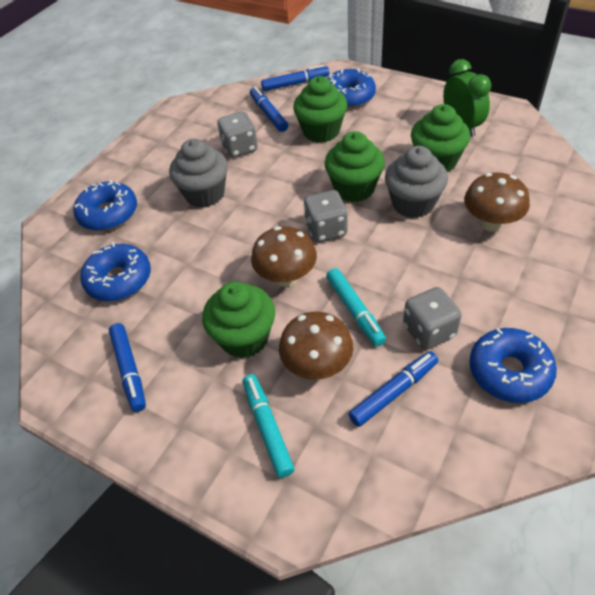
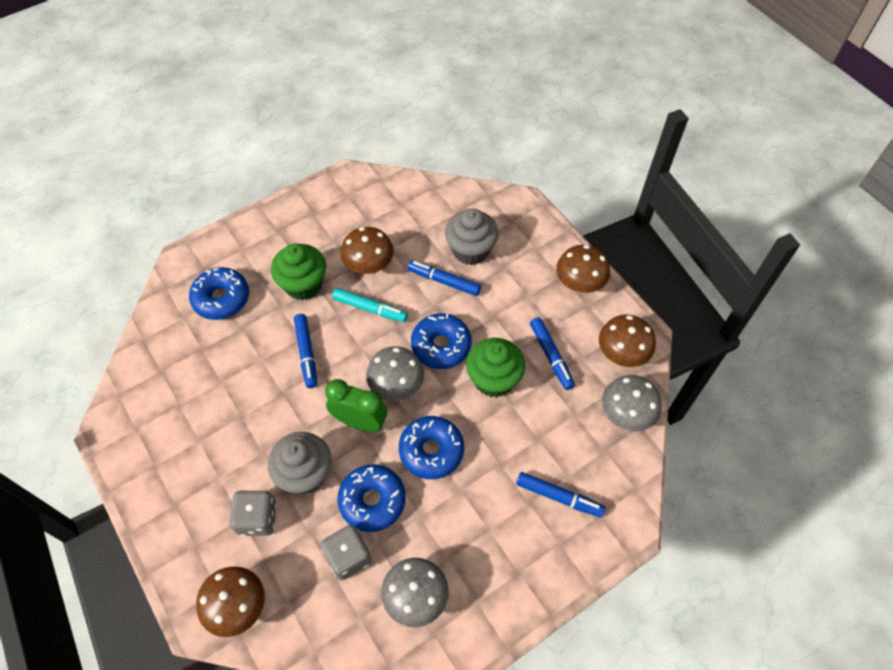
brown mushroom: [251,226,317,287] [279,312,353,379] [464,173,530,232] = 3 -> [196,567,265,637] [341,227,394,275] [556,245,610,293] [599,315,656,367] = 4
green cupcake: [202,282,275,358] [293,76,347,143] [325,131,385,202] [411,104,470,172] = 4 -> [271,244,326,300] [466,338,526,397] = 2
grey dice: [217,112,258,158] [304,190,348,242] [403,287,462,350] = 3 -> [230,490,277,537] [320,525,372,580] = 2
grey mushroom: none = 0 -> [366,346,424,401] [381,558,449,627] [602,375,662,431] = 3
turquoise marker: [243,374,294,478] [326,268,386,347] = 2 -> [332,288,408,322] = 1

